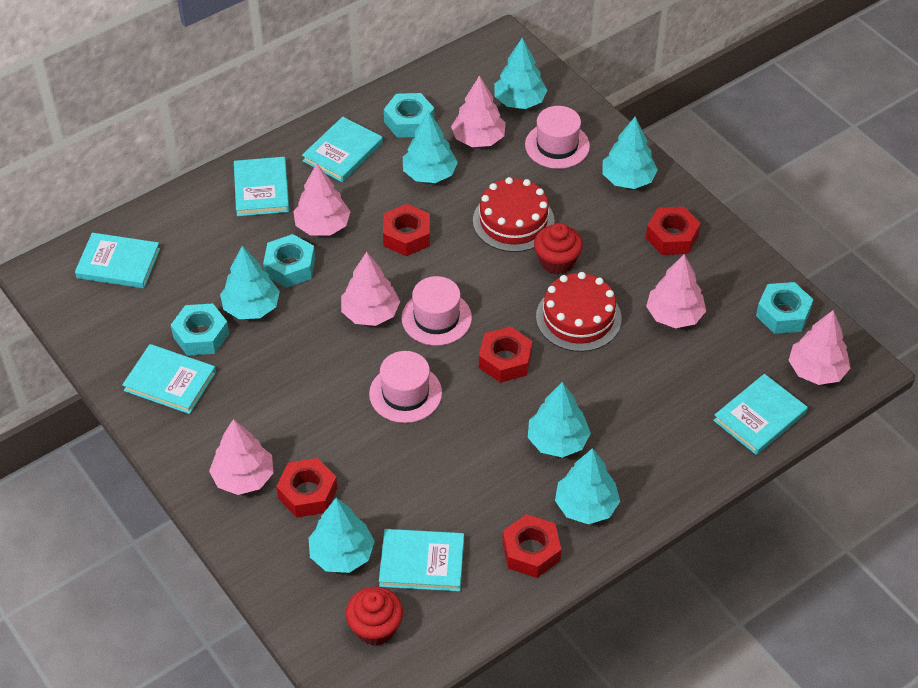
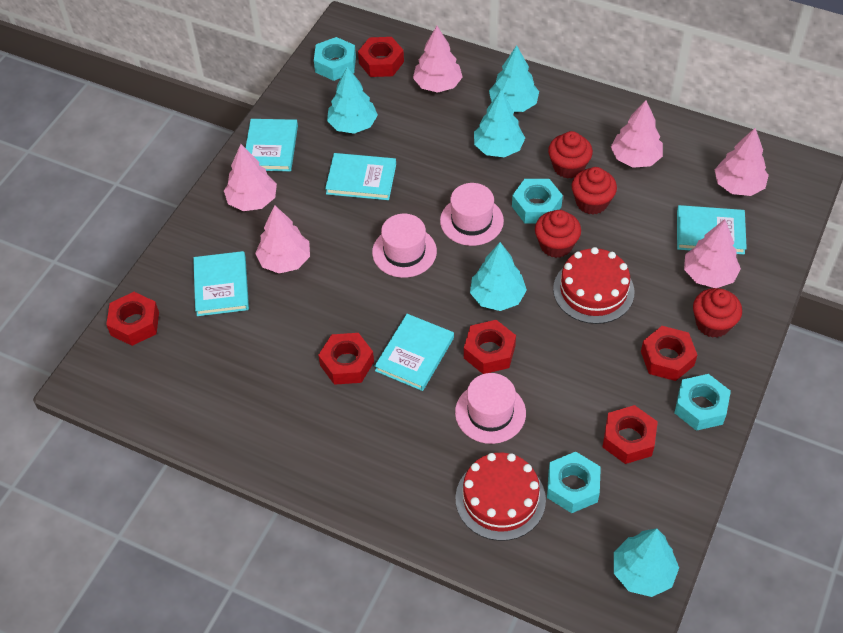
red cupcake: [346,587,403,646] [534,223,583,275] = 2 -> [535,210,581,258] [548,131,593,179] [571,167,617,215] [693,288,742,338] = 4
red nut: [276,458,337,518] [383,204,430,256] [479,326,532,383] [502,514,561,578] [646,207,701,255] = 5 -> [106,292,159,346] [318,333,374,385] [358,37,404,77] [464,320,516,374] [603,405,658,464] [641,326,697,381] = 6
turquoise book: [75,233,160,288] [122,344,216,414] [234,157,289,216] [302,117,383,182] [379,529,464,592] [713,374,808,455] = 6 -> [193,251,249,316] [246,119,298,171] [325,153,396,200] [375,314,454,391] [677,205,747,255] = 5
turquoise tree: [220,246,280,319] [309,498,375,573] [403,111,458,183] [495,38,548,109] [528,382,591,458] [555,448,620,524] [602,117,658,189] = 7 -> [327,66,378,134] [470,242,527,311] [474,90,525,157] [489,45,539,112] [614,528,679,597] = 5

